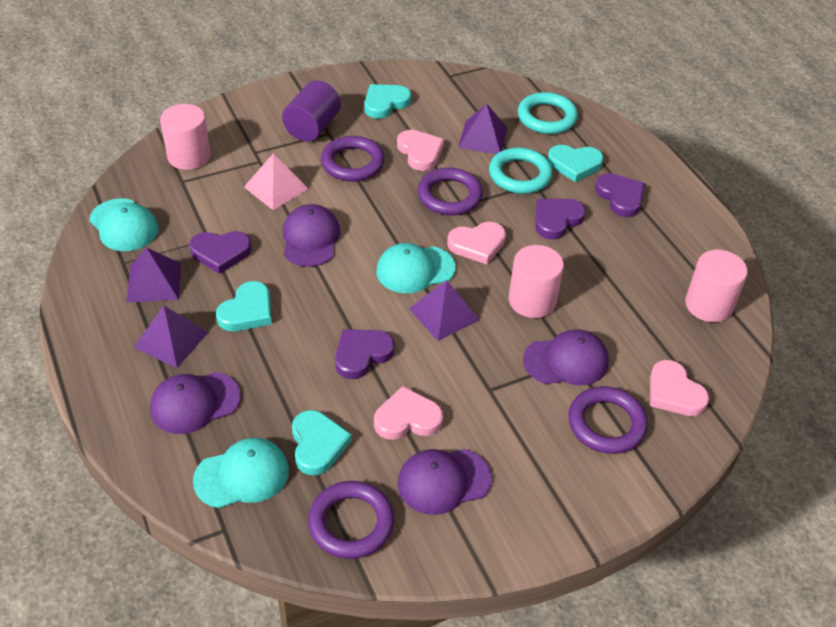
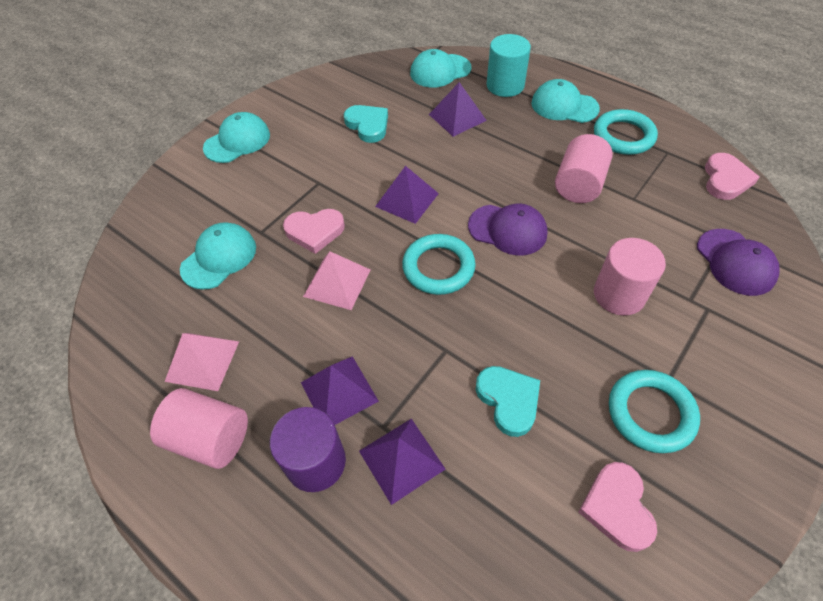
pink heart: [374,386,443,440] [397,130,444,171] [447,222,506,264] [650,360,709,416] = 4 -> [283,209,345,254] [578,462,657,552] [705,153,759,200] = 3
pink pyramid: [244,153,308,210] = 1 -> [165,333,239,391] [303,251,370,310] = 2
purple cap: [150,372,241,434] [283,204,340,267] [397,449,492,515] [523,329,609,385] = 4 -> [468,203,548,256] [697,229,780,296] = 2
purple heart: [189,231,252,274] [335,329,395,379] [535,199,586,239] [595,174,645,217] = 4 -> none = 0
purple ring: [308,481,394,559] [321,136,385,182] [417,168,483,215] [568,386,648,454] = 4 -> none = 0
turquoise cap: [89,198,158,251] [193,438,289,508] [376,243,456,294] = 3 -> [180,222,256,290] [203,112,270,163] [410,49,471,88] [531,79,600,123] = 4
turquoise cylinder: none = 0 -> [486,34,531,97] = 1
turquoise heart: [216,281,272,331] [292,410,352,475] [365,84,411,119] [548,145,604,182] = 4 -> [344,105,388,143] [476,366,540,437] = 2
turquoise ring: [489,148,553,194] [518,92,578,134] = 2 -> [402,234,476,295] [594,109,658,155] [609,370,700,453] = 3

